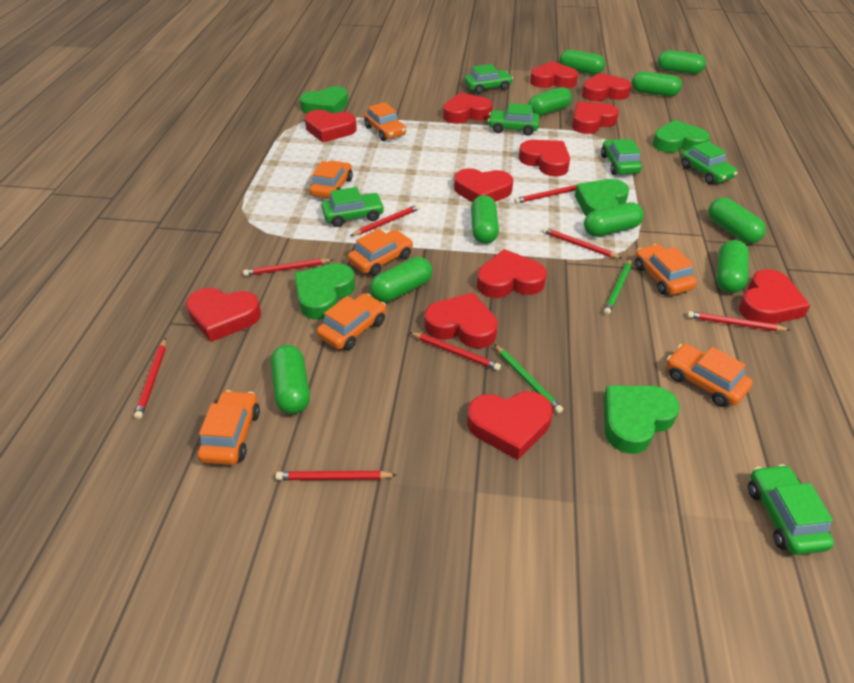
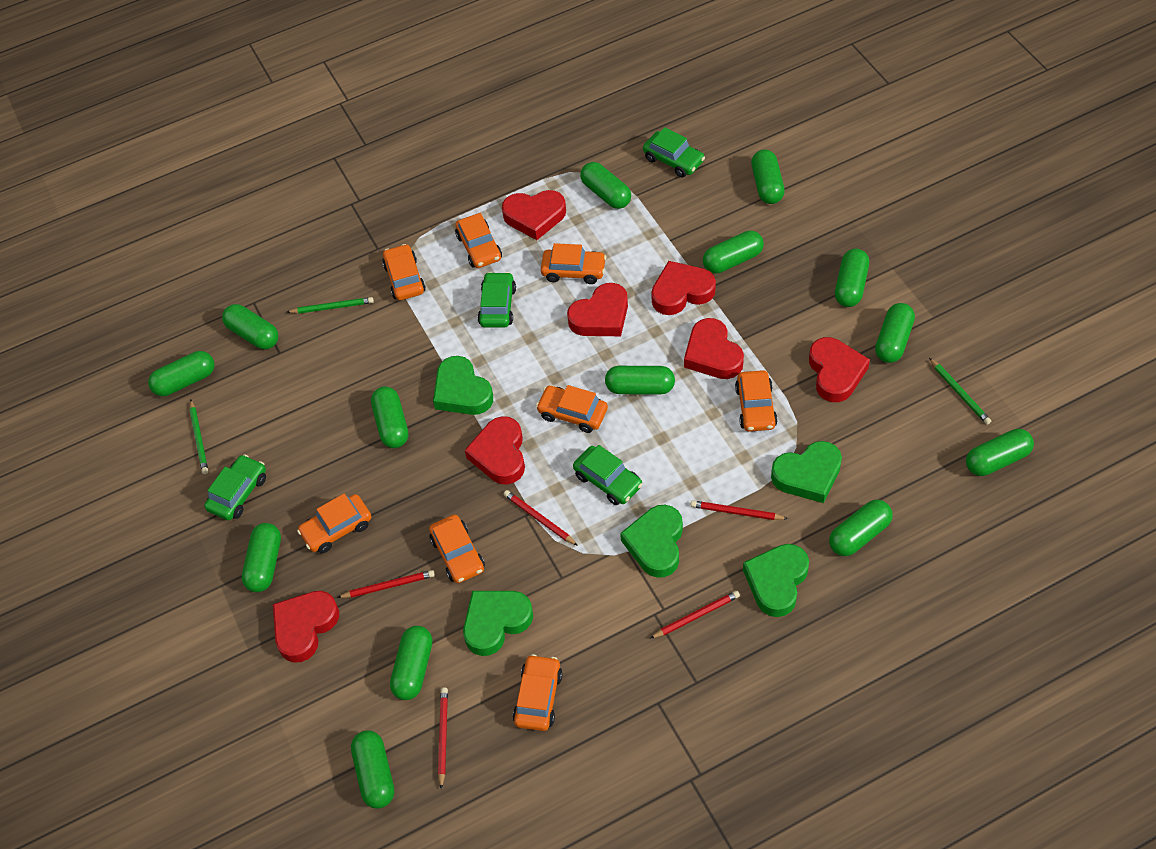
green capsule: [271,345,310,414] [370,257,433,303] [471,195,499,244] [528,87,572,116] [559,50,605,75] [584,202,644,237] [632,71,682,97] [658,50,706,74] [708,197,766,244] [716,240,749,293] = 10 -> [148,351,214,396] [222,304,278,349] [242,523,281,592] [351,731,394,809] [371,386,408,448] [390,626,432,700] [580,162,631,209] [605,366,675,395] [703,231,764,274] [751,150,785,204] [829,500,892,556] [835,249,869,307] [875,303,915,363] [966,429,1034,476] = 14
green car: [322,187,385,227] [464,64,513,94] [488,103,540,136] [601,139,642,175] [681,141,738,184] [748,464,834,555] = 6 -> [204,454,266,520] [478,272,516,328] [573,445,643,505] [643,127,705,177] = 4
green pencil: [494,344,563,413] [604,259,632,315] = 2 -> [189,400,208,474] [287,297,374,314] [929,358,991,425] = 3
orange car: [198,390,260,465] [309,161,353,199] [317,293,386,351] [348,229,413,276] [364,102,406,141] [635,244,697,295] [667,344,753,407] = 7 -> [297,494,371,553] [382,244,425,300] [429,515,485,583] [455,213,502,268] [513,654,563,731] [536,385,608,433] [541,243,606,284] [735,370,778,432] = 8
red heart: [186,288,261,342] [305,110,357,142] [425,293,498,348] [443,93,493,124] [454,168,513,202] [467,391,553,460] [477,249,547,298] [519,140,570,176] [530,61,578,88] [572,102,619,134] [582,73,631,101] [739,269,811,324] = 12 -> [273,591,339,663] [465,416,525,485] [502,190,566,240] [567,283,628,336] [651,261,716,315] [684,318,744,379] [809,337,870,402] = 7
red pencil: [134,338,166,419] [243,258,333,276] [276,471,396,480] [350,204,420,236] [409,332,501,371] [514,185,576,204] [542,227,623,259] [687,311,790,331] = 8 -> [337,570,435,598] [438,688,448,789] [503,490,578,546] [650,591,740,639] [691,500,788,520] = 5

